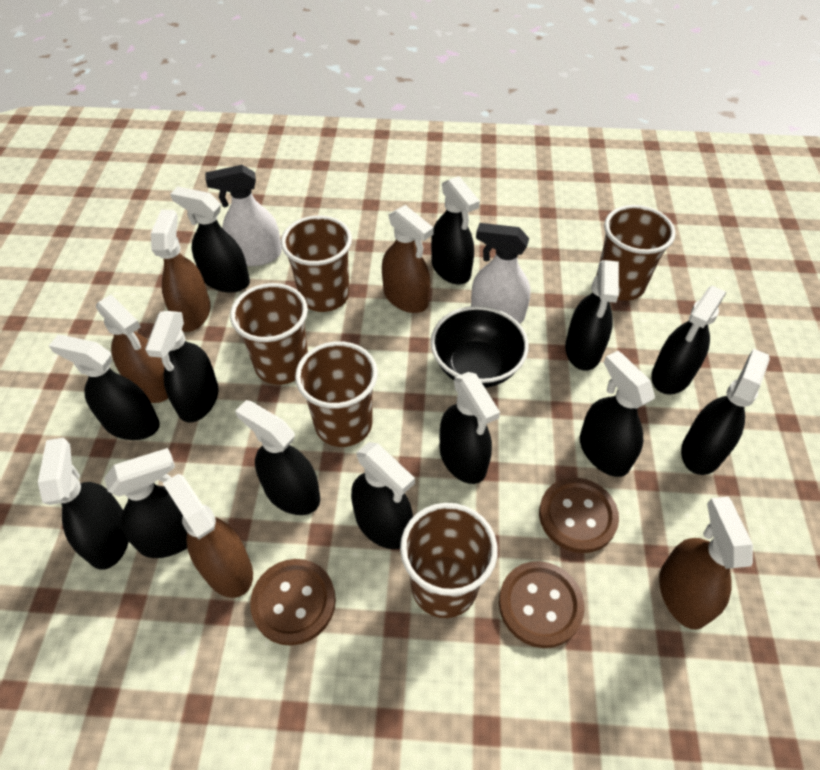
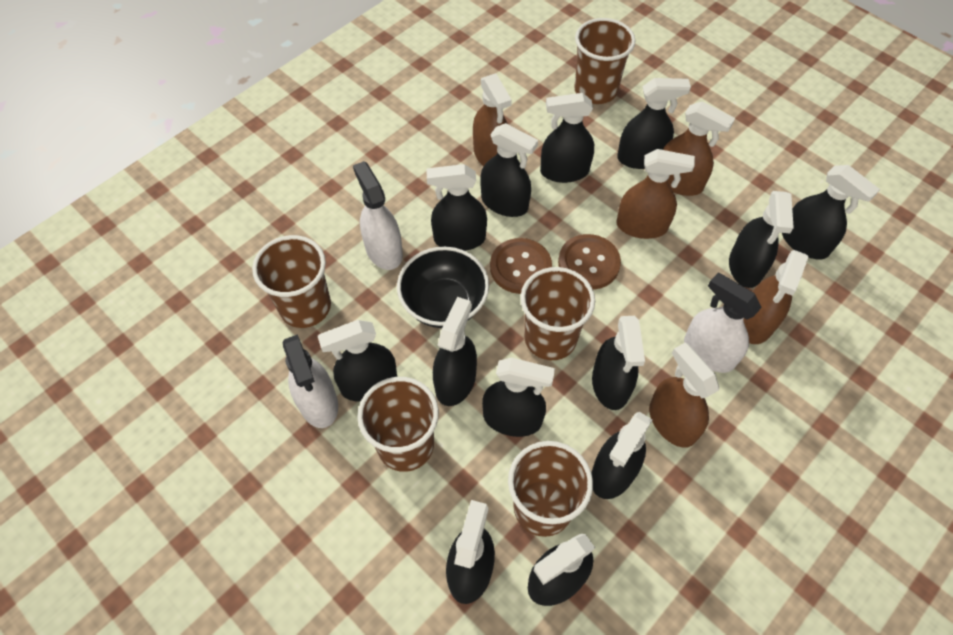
brown button: [250,559,336,646] [499,561,584,648] [539,478,619,553] = 3 -> [490,238,552,294] [558,234,621,290] = 2
white spray bottle: [205,165,282,266] [471,223,531,324] = 2 -> [283,334,338,428] [353,161,403,270] [684,273,762,373] = 3

